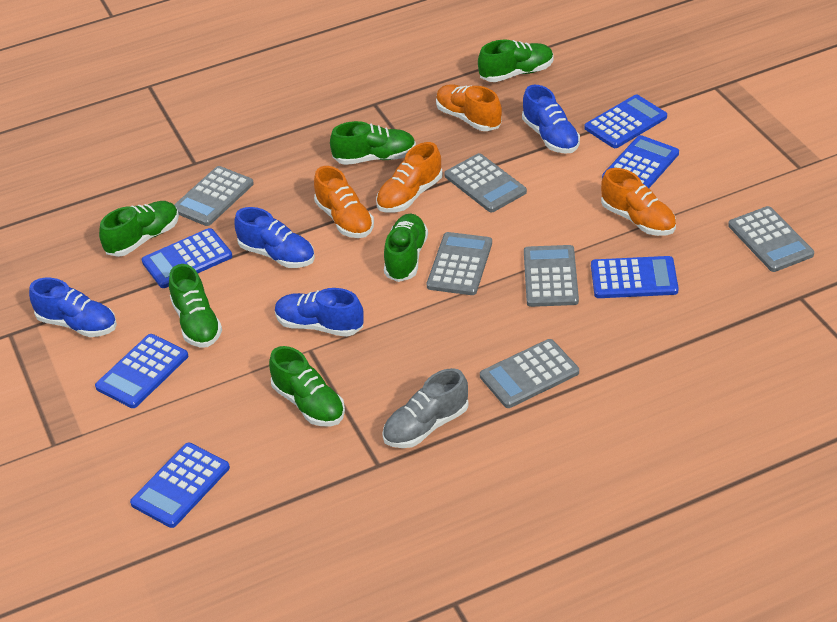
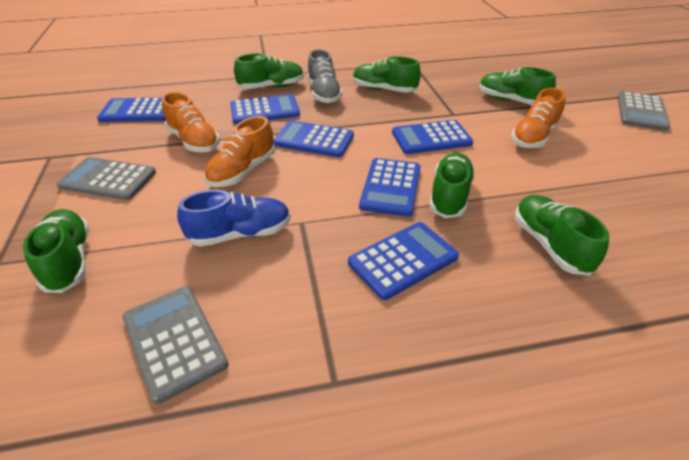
blue shoe: [29,278,117,337] [234,207,315,268] [275,288,364,337] [522,85,580,154] = 4 -> [177,190,291,247] = 1
grey calculator: [174,166,254,226] [427,232,492,295] [444,153,527,212] [480,339,579,408] [524,245,579,307] [728,206,814,272] = 6 -> [57,157,156,200] [122,286,229,404] [618,91,670,131] = 3
orange shoe: [314,166,374,238] [376,142,442,213] [436,84,502,131] [601,168,676,236] = 4 -> [162,92,220,153] [204,116,275,187] [511,88,566,148] = 3

